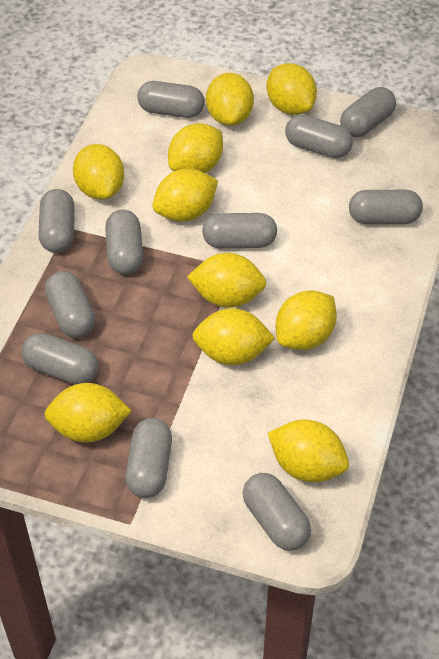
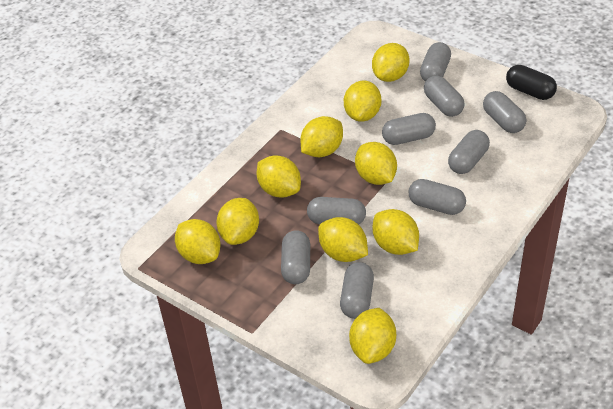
black capsule: none = 0 -> [506,65,557,100] = 1
grey capsule: [21,333,98,385] [38,189,75,253] [45,271,95,338] [105,210,143,275] [125,418,172,498] [137,81,205,118] [202,213,277,248] [243,473,311,551] [285,114,353,158] [340,87,396,137] [349,190,423,224] = 11 -> [281,230,310,284] [307,197,366,225] [340,262,374,319] [382,113,436,145] [408,179,466,215] [420,42,451,81] [424,75,465,117] [448,130,490,174] [483,91,526,133] = 9

